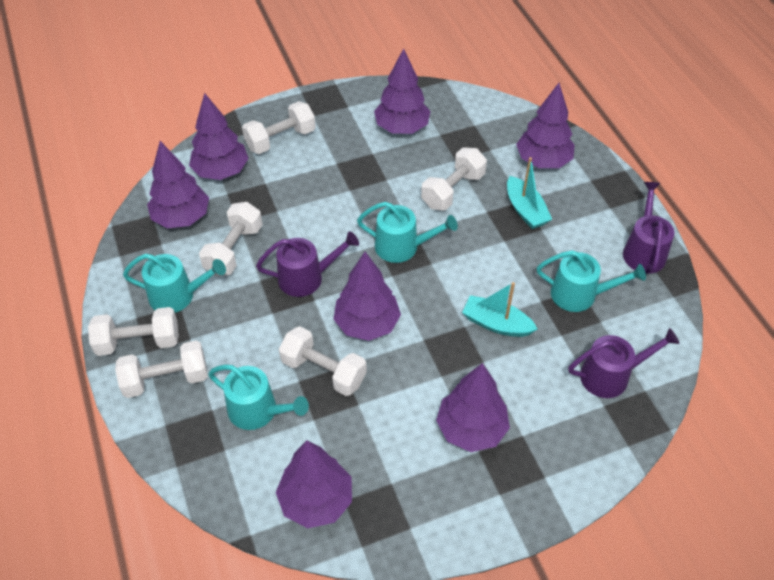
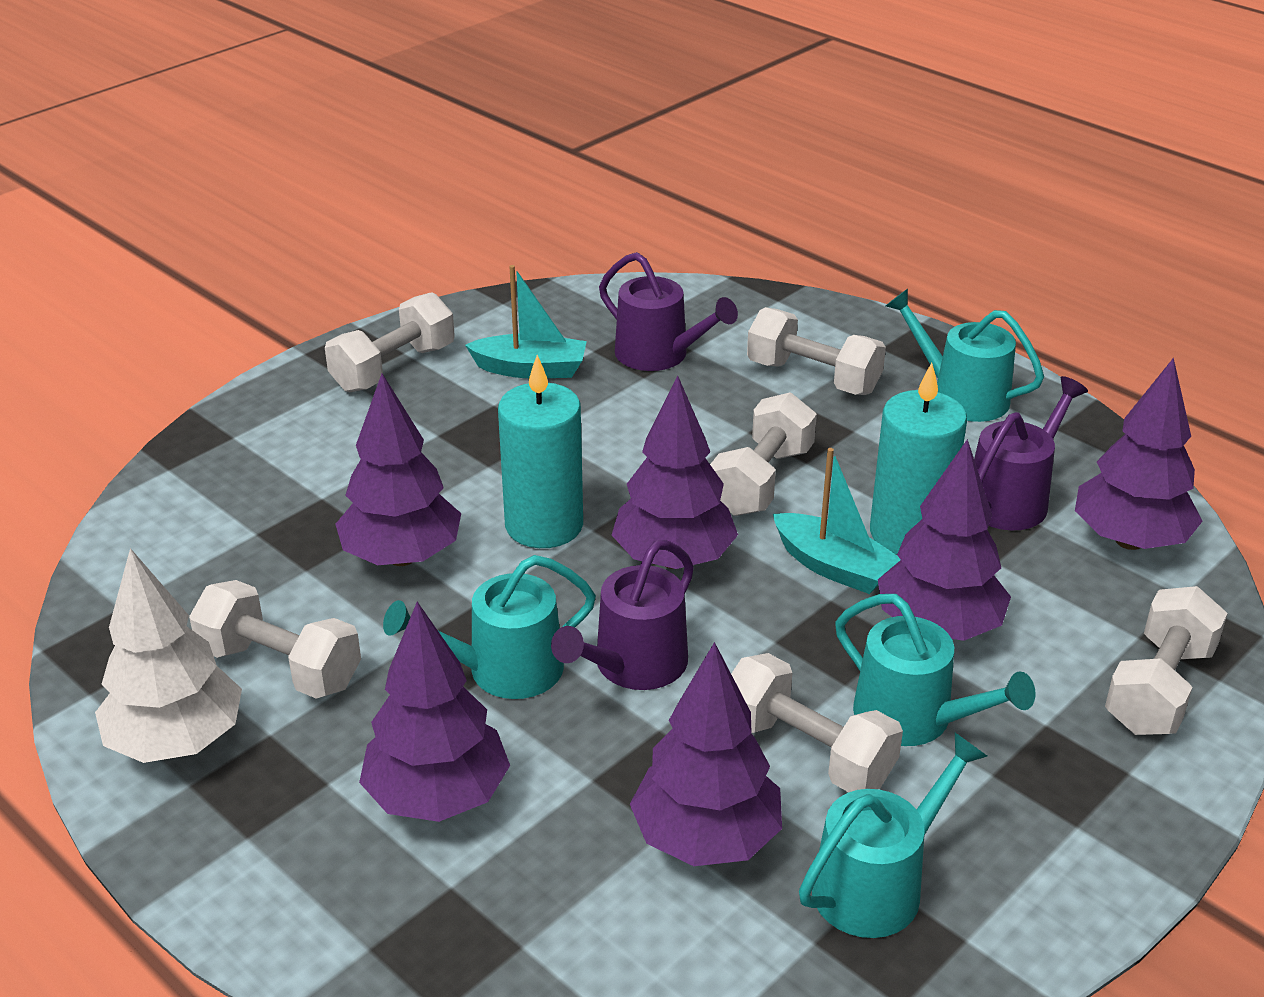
purple tree: [147,141,209,228] [189,93,249,180] [276,440,352,528] [334,252,401,341] [374,48,431,134] [436,363,510,452] [516,83,575,168] = 7 -> [336,374,461,566] [359,602,510,822] [612,375,738,569] [630,642,782,866] [878,439,1011,641] [1075,358,1203,550] = 6
turquoise candle: none = 0 -> [498,355,583,548] [870,363,967,555] = 2
white tree: none = 0 -> [95,548,242,763] = 1

